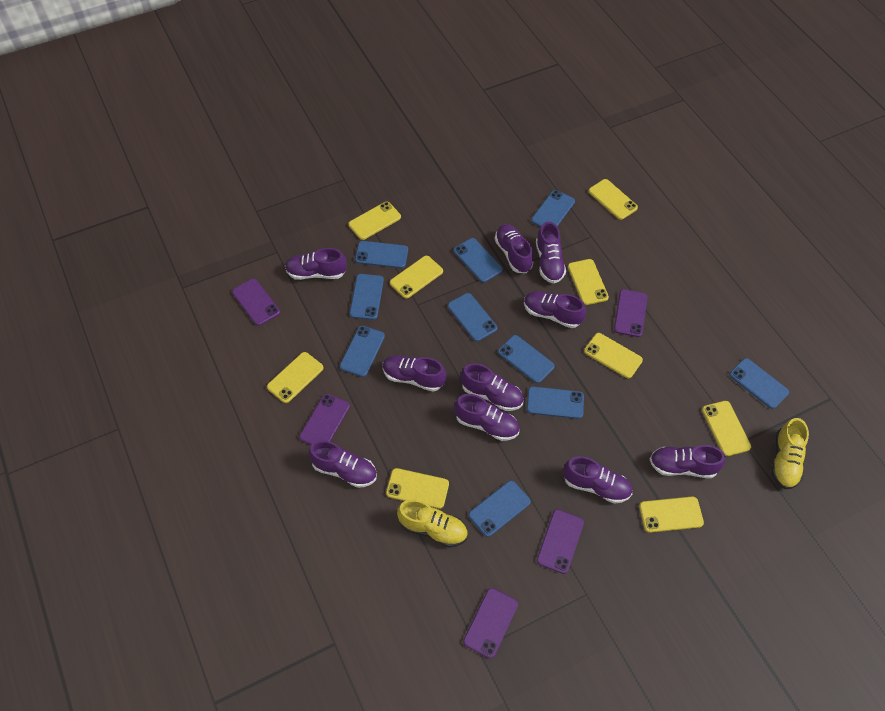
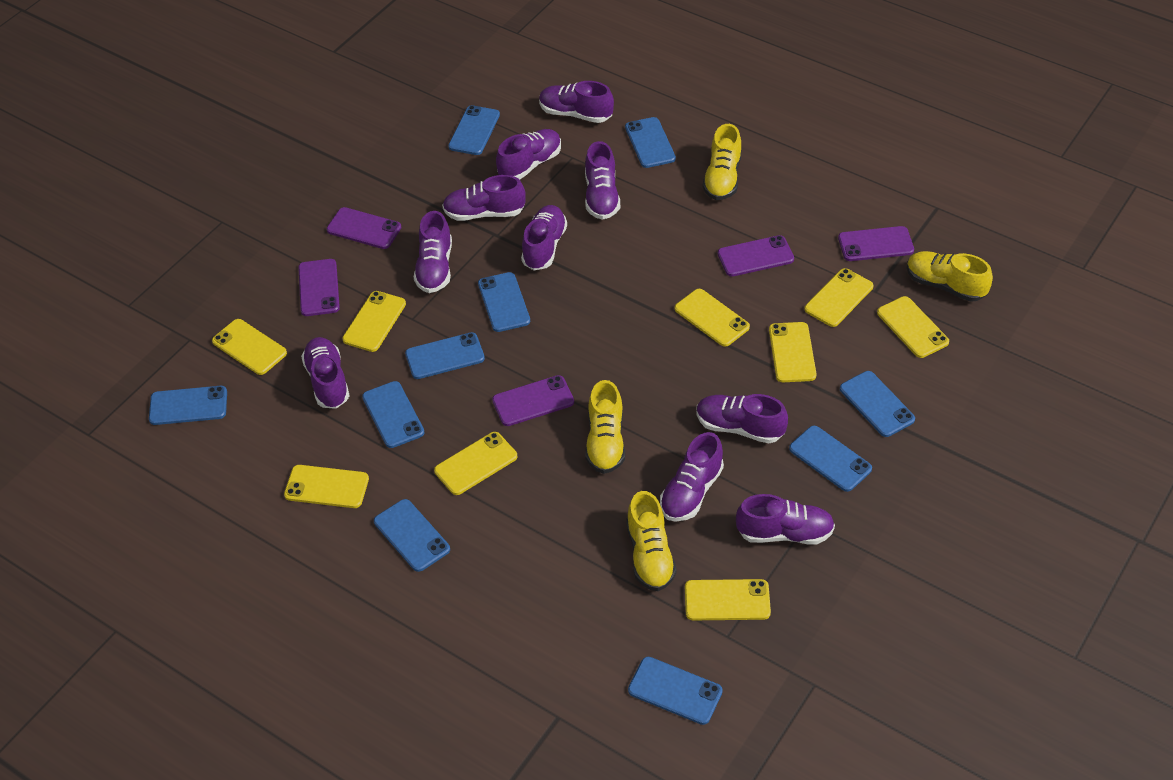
yellow shoe: [397,500,468,547] [772,418,809,489] = 2 -> [585,380,625,474] [626,491,677,591] [703,124,742,200] [907,251,993,302] = 4

